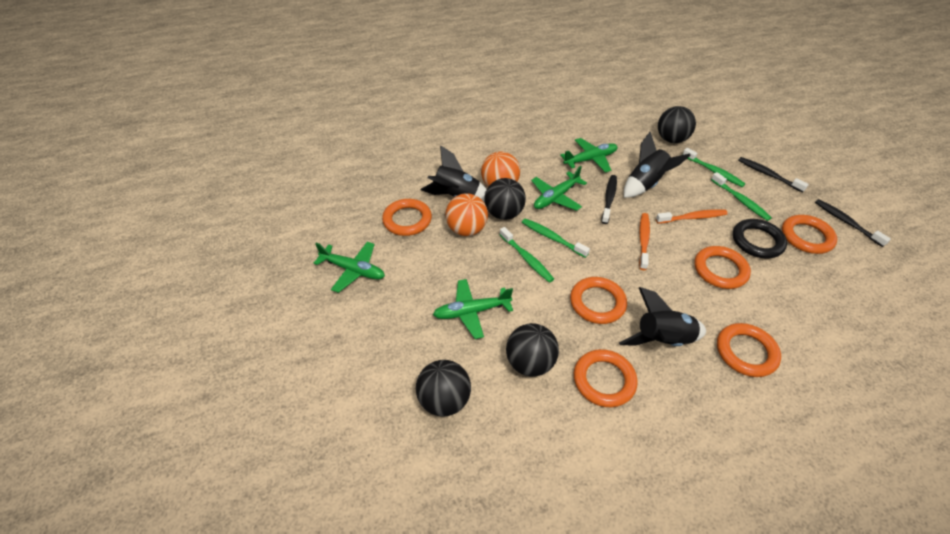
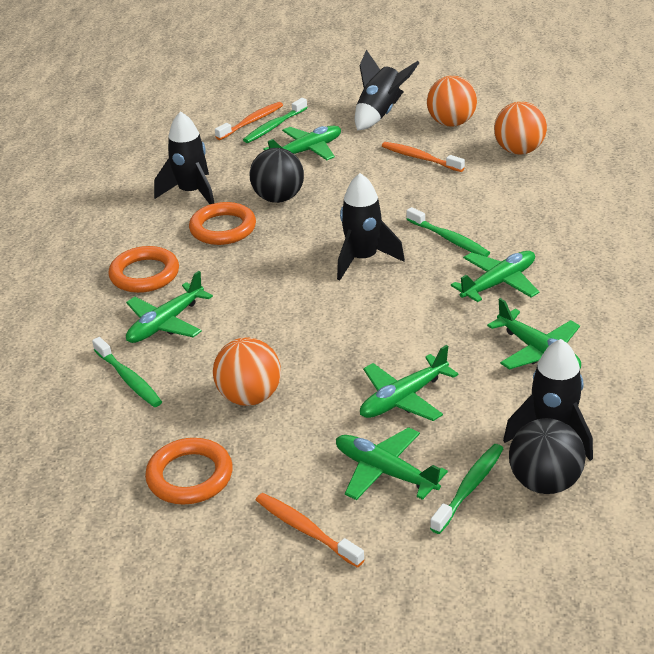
black ball: [416,360,471,417] [484,178,526,220] [506,323,559,376] [658,106,696,143] = 4 -> [250,148,304,203] [509,418,586,494] = 2
black ring: [732,219,787,258] = 1 -> none = 0
black rocket: [421,145,487,202] [619,287,706,346] [624,132,691,198] = 3 -> [154,111,214,204] [337,173,405,280] [355,50,419,131] [503,339,593,461] = 4
black toothbrush: [601,175,617,224] [738,157,809,193] [815,199,891,247] = 3 -> none = 0
green plane: [314,242,385,293] [433,279,513,339] [531,166,587,211] [560,138,618,172] = 4 -> [126,271,213,343] [264,126,341,160] [336,427,448,500] [360,345,459,421] [451,251,539,302] [487,298,581,370] = 6
orange ball: [445,193,488,236] [481,152,520,186] = 2 -> [213,337,281,406] [427,76,477,127] [494,102,547,155] = 3
orange ring: [382,199,432,236] [570,277,627,324] [574,349,638,407] [694,246,751,289] [717,323,781,377] [782,215,837,254] = 6 -> [108,246,179,293] [145,438,233,504] [189,202,256,245] = 3
orange toothbrush: [639,213,650,270] [656,209,727,224] = 2 -> [215,102,283,140] [256,493,365,568] [382,142,465,172] = 3

